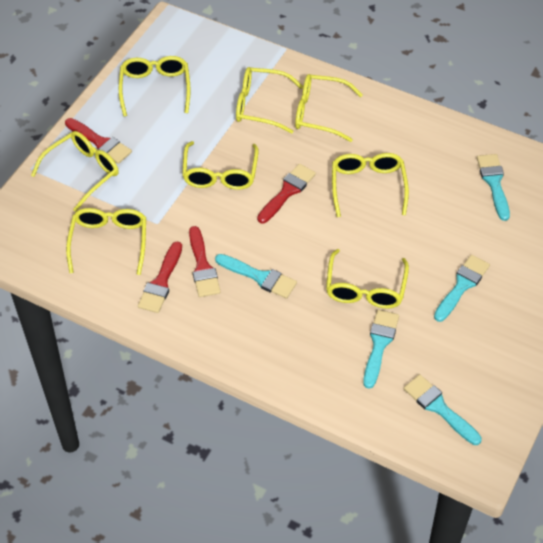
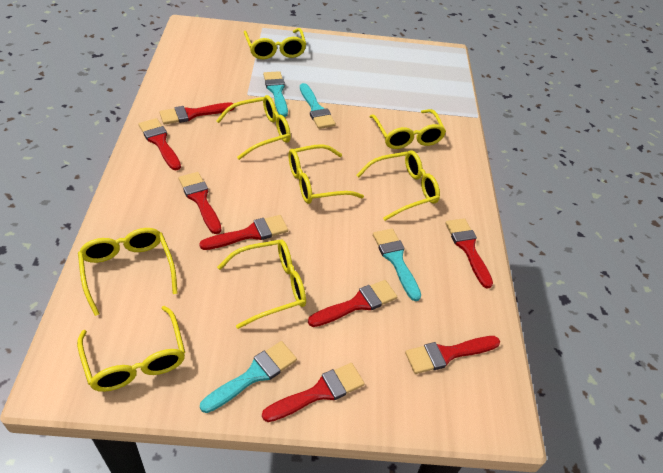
red brush: [65,118,132,164] [138,242,182,313] [189,226,221,297] [257,164,316,223] = 4 -> [138,118,181,170] [159,103,235,125] [179,172,222,234] [199,215,288,250] [262,363,365,422] [308,280,397,327] [405,336,500,374] [446,218,493,289] = 8
turquoise brush: [215,254,297,299] [363,310,399,389] [404,374,482,445] [434,255,490,322] [477,154,510,221] = 5 -> [200,341,297,413] [263,71,288,117] [300,83,336,129] [373,229,421,301] = 4

